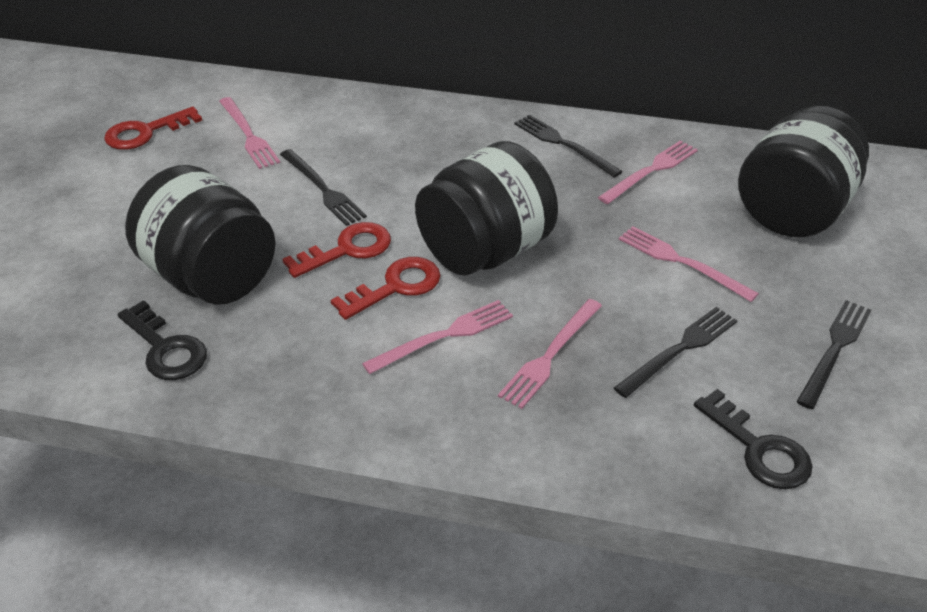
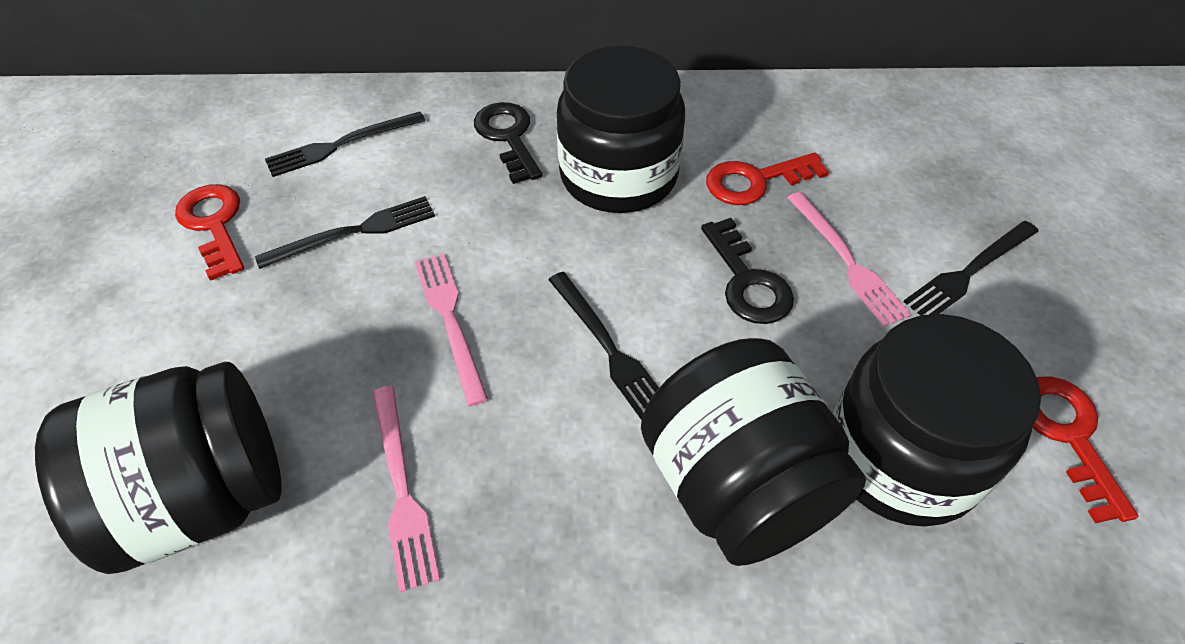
black jar: [125,165,276,305] [415,141,558,276] [738,106,869,237] = 3 -> [35,362,281,574] [557,46,685,213] [641,338,866,566] [833,314,1041,527] = 4
pink fork: [219,97,280,169] [362,300,513,374] [498,299,602,409] [598,140,698,204] [619,226,759,302] = 5 -> [373,386,440,593] [415,253,488,406] [787,192,911,327] = 3

